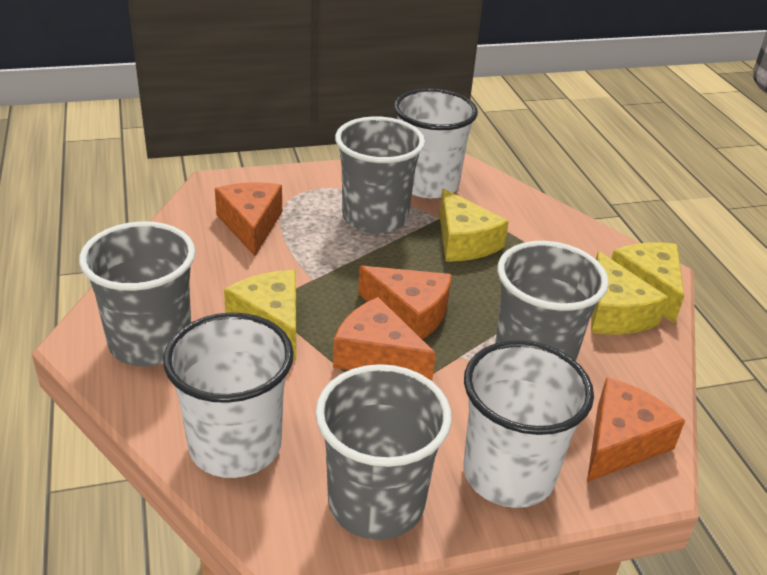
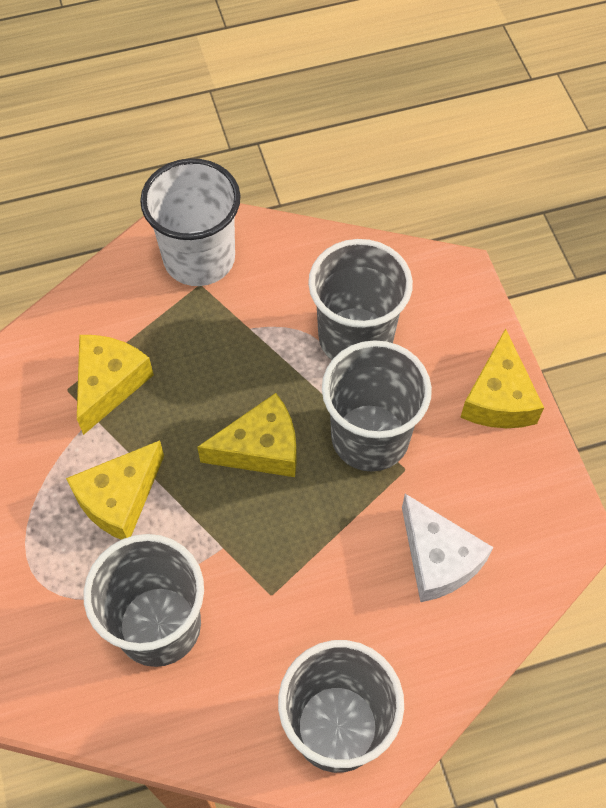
orange cheese: [215,182,282,256] [333,297,436,381] [358,266,452,339] [587,377,685,482] = 4 -> none = 0
white cheese: none = 0 -> [402,494,493,602] = 1
white cup: [163,313,294,478] [394,89,478,198] [463,340,594,508] = 3 -> [140,158,240,286] = 1

